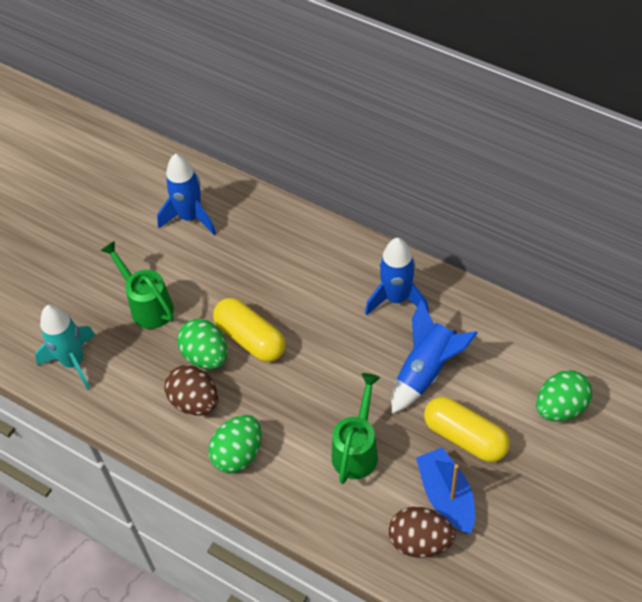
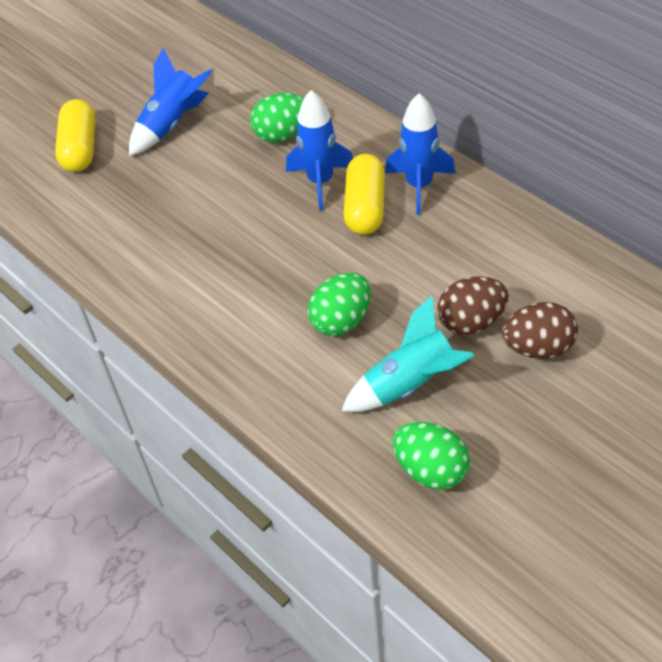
blue boat: [416,447,475,534] = 1 -> none = 0
green watering can: [100,241,174,329] [332,373,380,484] = 2 -> none = 0

